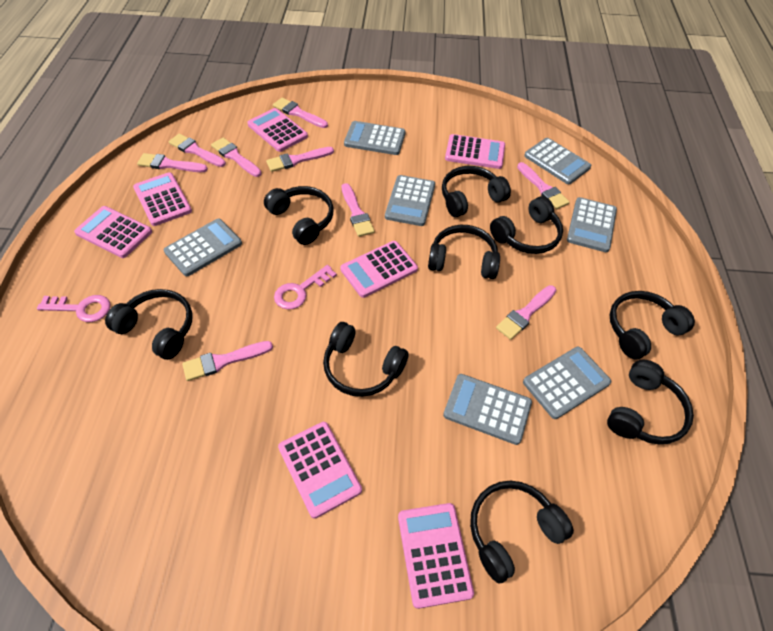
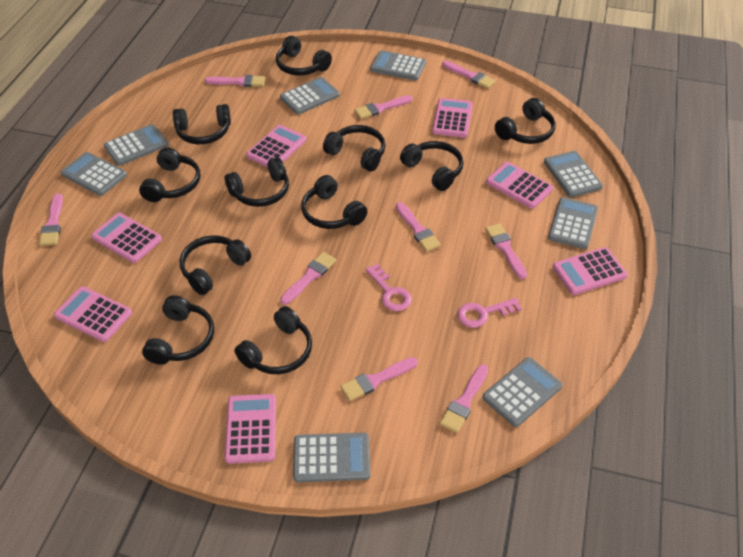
black headphones: [105,289,193,360] [264,186,334,245] [323,322,409,397] [428,225,500,279] [442,166,511,217] [470,481,574,584] [490,196,563,254] [607,360,694,444] [610,291,695,359] = 9 -> [139,148,201,202] [142,295,214,365] [173,104,231,144] [180,235,251,295] [225,158,289,207] [234,306,312,374] [276,36,332,75] [301,175,368,229] [323,125,385,171] [400,141,463,191] [495,98,555,144] = 11
grey calculator: [164,219,242,276] [344,121,406,155] [385,175,435,226] [443,374,532,445] [523,347,611,419] [524,138,591,184] [567,197,617,252] = 7 -> [61,152,127,196] [104,124,168,166] [280,77,340,114] [293,433,370,482] [370,50,426,81] [482,357,562,427] [544,151,603,197] [548,197,598,249] = 8

